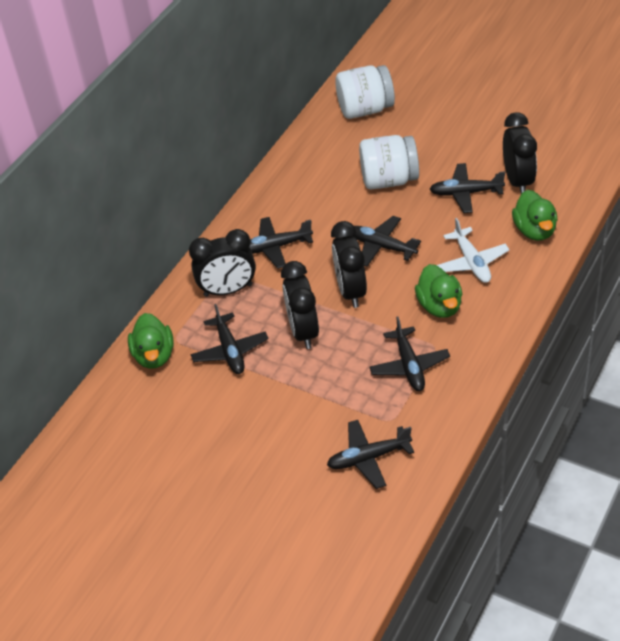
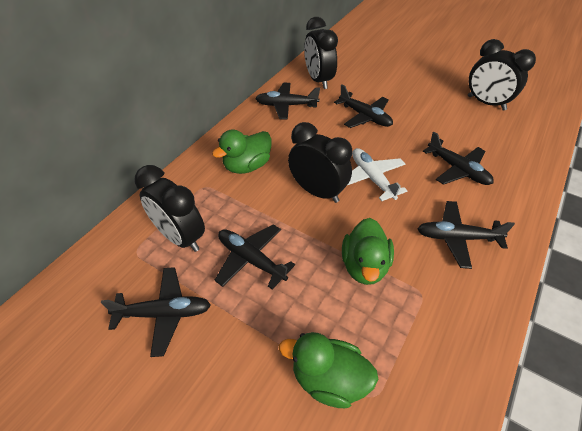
white jar: [335,65,395,119] [359,135,419,189] = 2 -> none = 0

